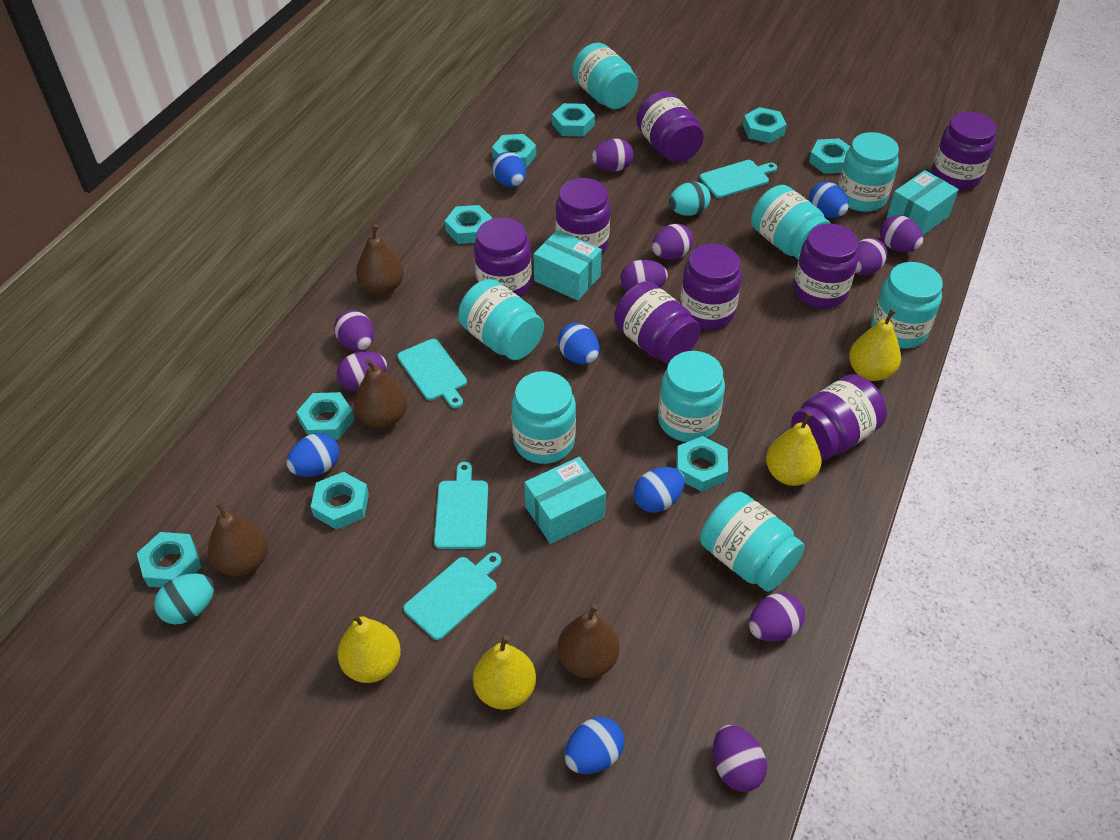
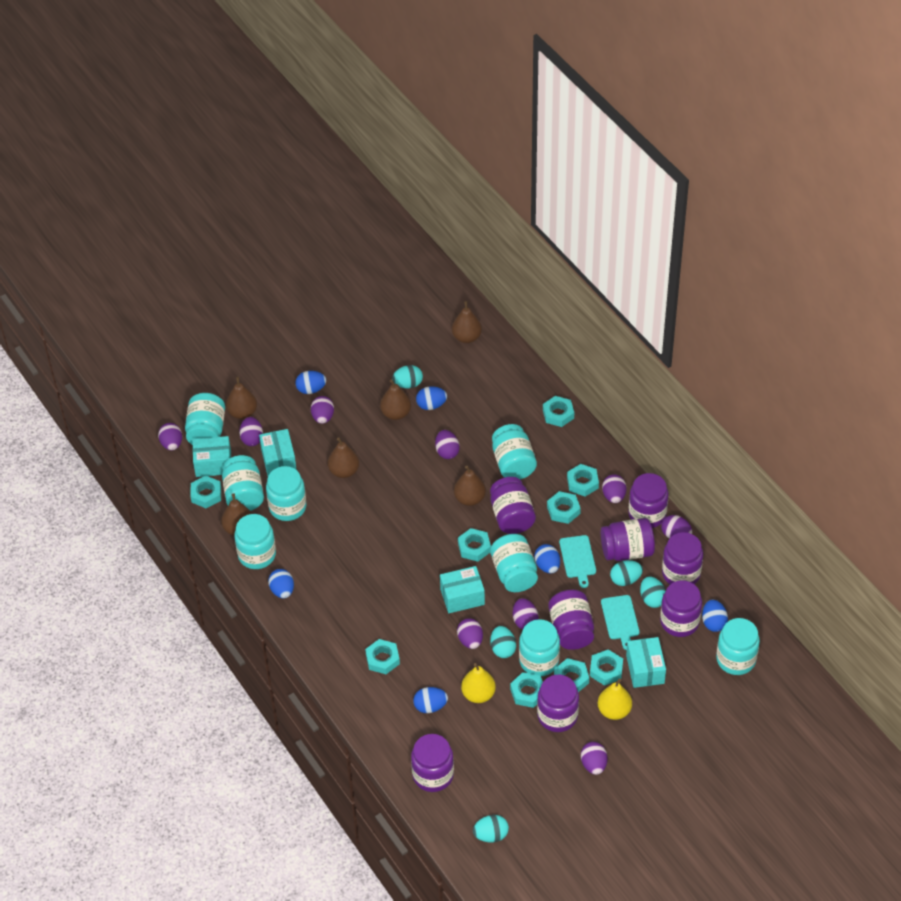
brown pear: [208,501,268,576] [354,359,407,428] [356,225,404,295] [557,604,619,678] = 4 -> [221,493,252,536] [226,377,257,419] [328,437,359,478] [380,379,411,420] [452,301,482,343] [454,465,486,506] = 6
turquoise box: [524,457,606,544] [533,230,602,301] [887,170,959,235] = 3 -> [193,436,231,477] [259,429,297,476] [440,566,485,613] [626,637,666,688] = 4
turquoise cutting board: [397,339,467,408] [403,552,501,640] [434,462,488,549] [700,160,777,198] = 4 -> [559,535,596,588] [601,595,640,650] = 2
turquoise egg: [154,574,214,624] [669,182,711,216] = 2 -> [392,365,423,389] [473,815,509,843] [490,626,516,658] [610,560,643,586] [640,576,666,608] = 5
yellow pear: [337,613,401,683] [473,635,536,710] [766,412,822,486] [849,309,901,381] = 4 -> [461,663,496,703] [598,678,632,720] = 2

